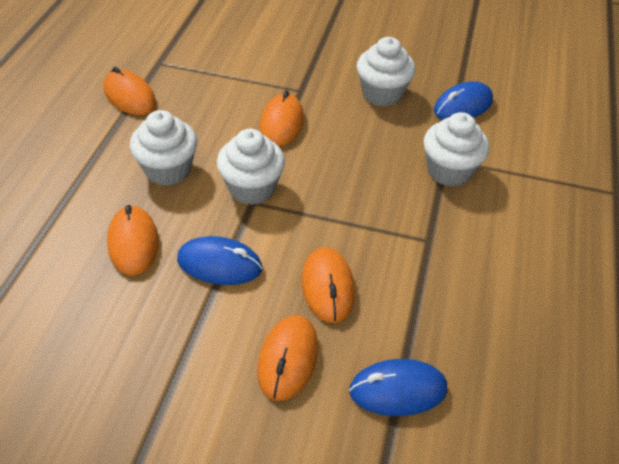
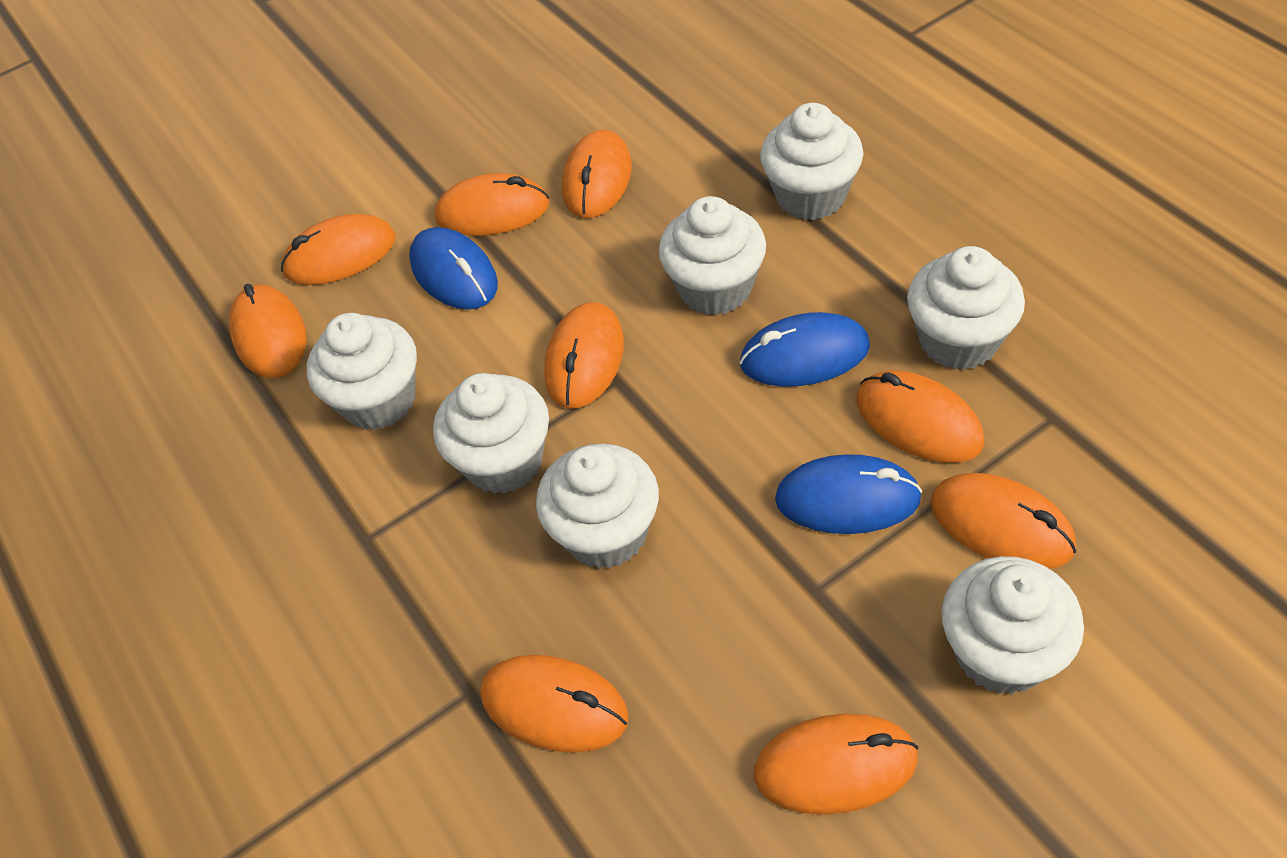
orange mouse: [103,67,156,115] [107,205,159,275] [257,315,318,401] [260,91,304,146] [302,247,355,323] = 5 -> [229,284,306,378] [281,214,396,285] [435,173,550,236] [480,655,629,753] [544,302,624,409] [562,130,632,218] [754,714,918,815] [857,371,984,463] [931,473,1076,569] = 9
white cupcake: [130,110,197,186] [217,129,285,205] [357,37,415,107] [423,112,489,187] = 4 -> [307,313,417,430] [433,373,549,494] [536,444,659,569] [659,196,766,315] [760,103,863,220] [907,246,1025,370] [942,556,1084,695] = 7

